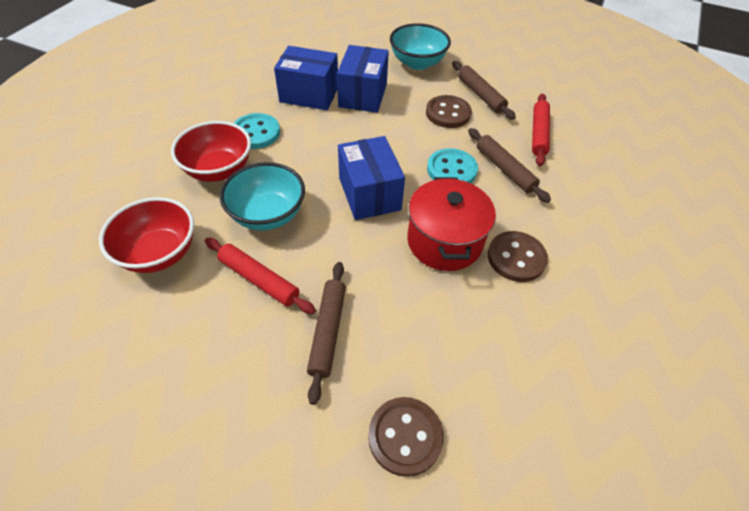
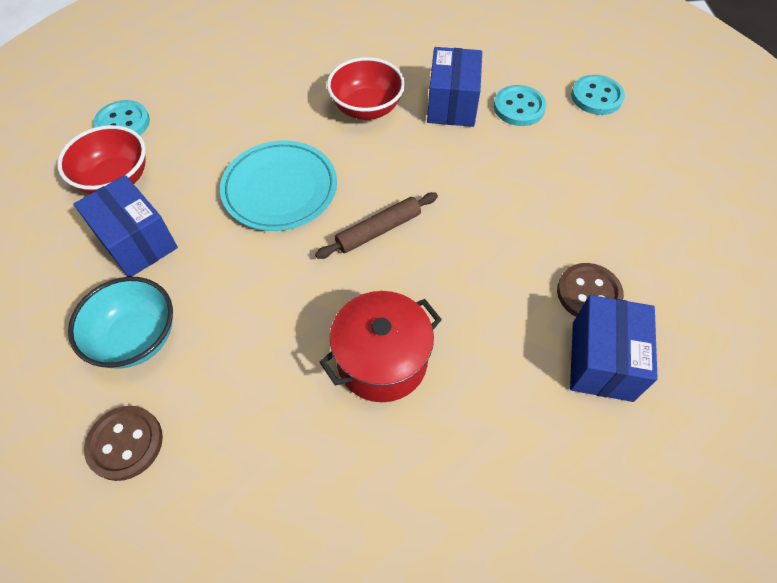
brown button: [368,397,444,477] [426,95,472,128] [488,231,548,282] = 3 -> [84,406,163,481] [557,263,624,317] = 2
brown rolling pin: [307,262,346,405] [452,61,516,120] [468,128,551,203] = 3 -> [315,192,438,259] = 1
red rolling pin: [205,238,316,314] [532,94,550,166] = 2 -> none = 0
turquoise bowl: [220,162,305,231] [390,23,451,70] = 2 -> [68,277,173,369] = 1
turquoise button: [234,113,280,149] [427,148,478,183] = 2 -> [93,100,150,135] [494,85,546,126] [571,75,625,115] = 3
turquoise plate: none = 0 -> [220,141,337,231] = 1

